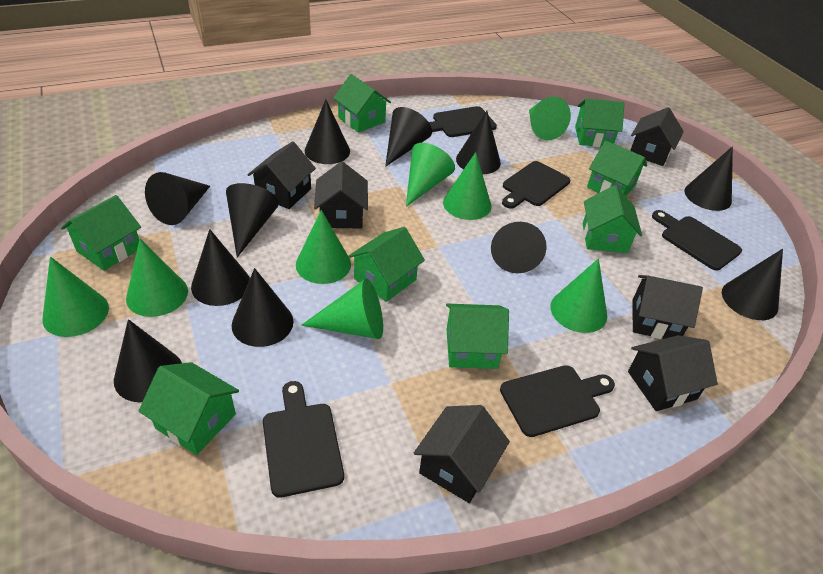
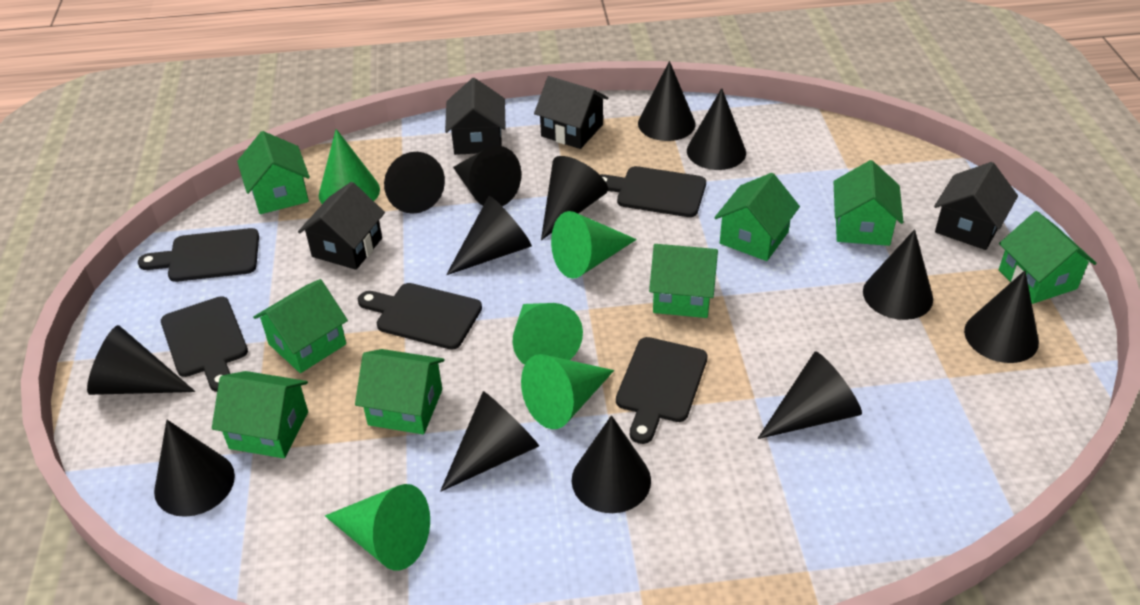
black cone: [114,319,182,402] [145,172,210,225] [191,229,250,306] [226,183,279,258] [232,268,293,347] [305,100,350,164] [385,107,432,167] [456,111,501,174] [491,222,547,273] [685,146,733,211] [722,249,783,320] = 11 -> [87,325,195,395] [154,420,235,517] [384,152,445,214] [440,391,539,492] [446,196,532,275] [453,146,521,206] [541,156,608,240] [572,415,651,513] [638,61,695,141] [687,88,746,170] [758,352,862,439] [863,229,933,320] [964,270,1039,363] = 13
black house: [247,141,316,209] [314,161,368,229] [414,405,510,503] [628,335,718,411] [630,107,684,166] [632,275,703,339] = 6 -> [298,182,385,270] [445,78,506,155] [534,76,608,149] [934,162,1018,250] = 4
green cone: [42,257,109,337] [126,239,188,317] [296,210,351,284] [301,279,383,339] [406,143,455,207] [443,152,491,220] [529,96,571,140] [550,258,607,333] = 8 -> [319,129,380,204] [325,484,430,571] [513,303,583,365] [521,354,614,429] [551,211,637,279] = 5

